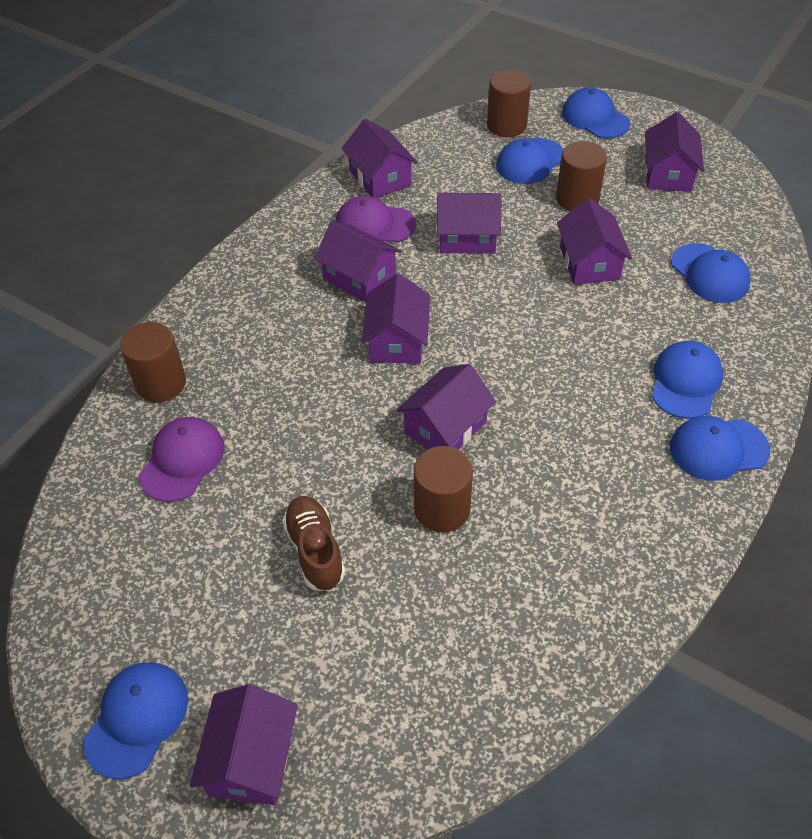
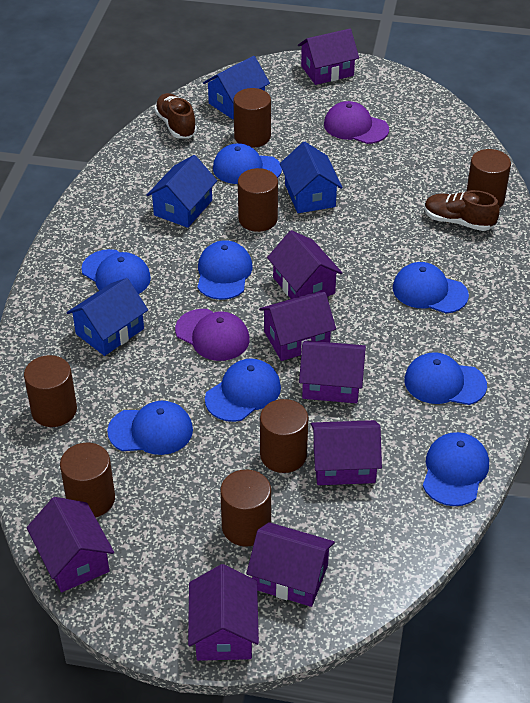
blue cap: [83,663,188,779] [496,138,564,184] [562,87,630,138] [652,341,723,419] [670,416,770,481] [671,243,751,303] = 6 -> [81,249,151,294] [107,401,193,455] [197,240,252,300] [205,358,281,422] [213,143,282,184] [393,262,469,313] [404,352,487,405] [423,432,489,506] = 8
blue house: none = 0 -> [67,278,148,356] [146,155,217,228] [203,56,270,119] [280,141,343,213] = 4
brown cylinder: [120,322,186,402] [414,446,473,533] [487,70,531,137] [556,141,607,212] = 4 -> [24,355,77,427] [60,443,115,517] [220,470,271,546] [233,88,271,148] [238,168,278,232] [260,399,308,473] [466,149,511,208] = 7
brown shoe: [282,496,345,591] = 1 -> [154,93,197,139] [424,190,500,231] = 2

